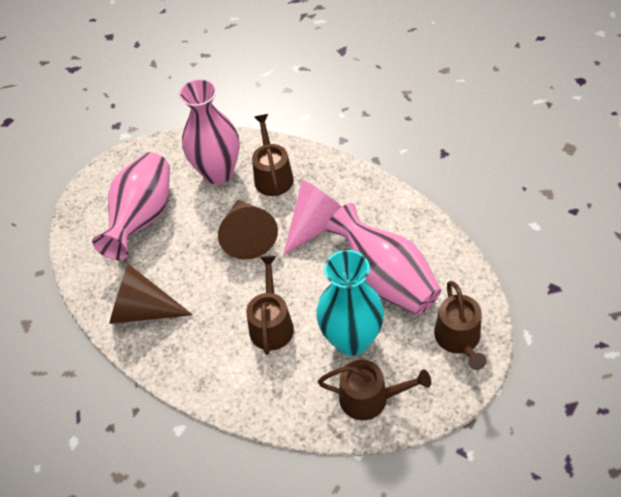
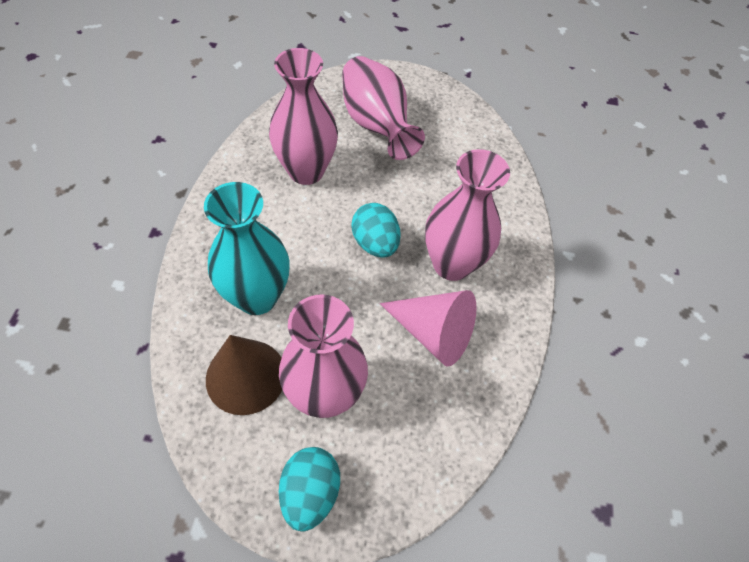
brown cone: [109,264,193,324] [218,200,278,260] = 2 -> [206,335,282,415] = 1
brown watering can: [246,256,294,355] [252,114,294,196] [318,360,431,420] [434,281,486,370] = 4 -> none = 0
pink vase: [92,152,170,260] [179,79,240,184] [327,203,441,315] = 3 -> [269,48,338,185] [279,295,368,418] [342,56,425,160] [425,149,510,281] = 4
turquoise egg: none = 0 -> [279,447,340,532] [352,203,401,258] = 2

